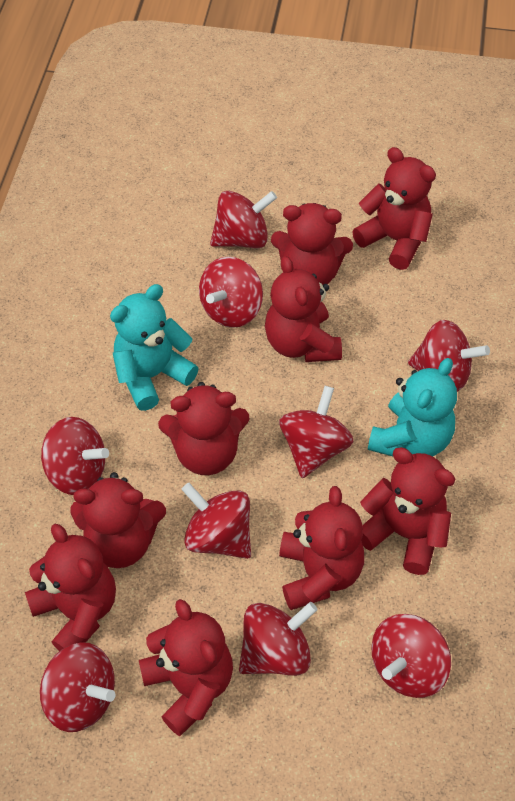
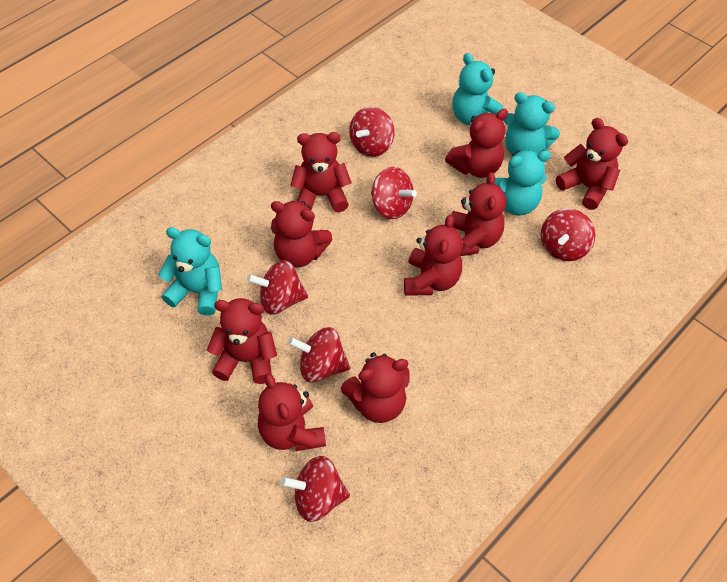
red spinning top: [40,642,115,732] [41,417,109,495] [181,483,251,559] [199,257,263,328] [210,191,277,248] [239,602,318,676] [279,386,353,478] [372,614,451,698] [408,320,490,392] = 9 -> [247,260,308,315] [281,456,350,522] [288,327,351,382] [349,107,395,157] [371,167,417,219] [541,208,595,261] = 6
turquoise teddy bear: [110,284,199,411] [368,358,457,456] = 2 -> [158,227,222,315] [452,53,504,125] [494,150,551,216] [504,92,560,154] = 4

